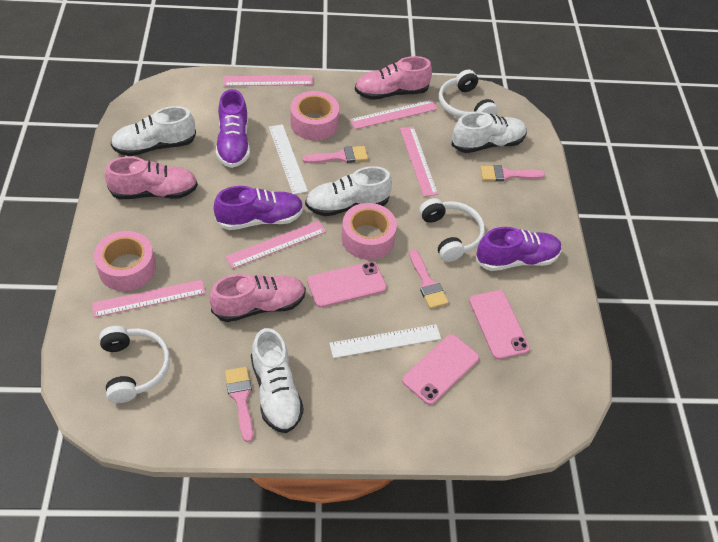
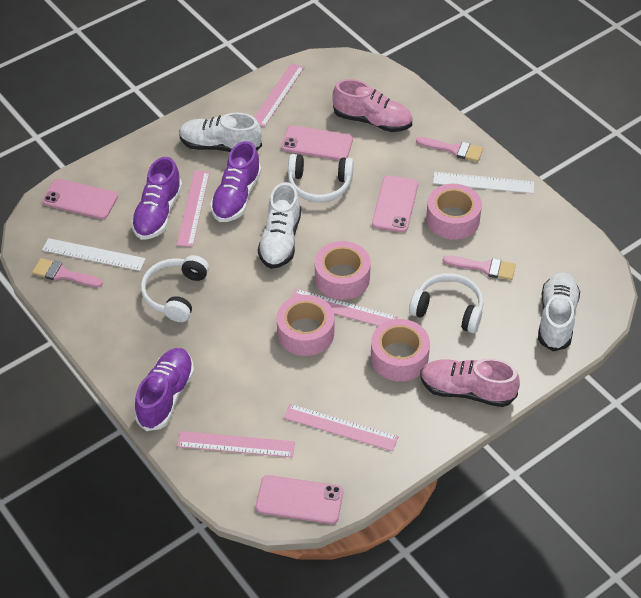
pink brush: [225,367,253,442] [302,146,368,163] [409,249,449,309] [480,165,545,182] = 4 -> [32,258,103,287] [416,137,483,162] [443,255,516,280] = 3
pink phone: [307,261,387,308] [402,334,479,405] [469,290,530,359] = 3 -> [42,179,118,219] [256,475,343,524] [281,125,353,160] [372,176,418,232] = 4
pink shoe: [105,157,198,199] [210,274,306,322] [355,56,432,100] = 3 -> [332,79,412,132] [420,358,520,407] = 2
pink tape: [94,231,156,291] [290,91,339,140] [342,203,397,260] = 3 -> [277,295,334,356] [315,241,371,300] [371,319,430,381] [426,184,482,240] = 4
white shoe: [111,106,196,156] [251,328,304,433] [305,166,392,216] [451,112,527,153] = 4 -> [179,113,262,152] [258,182,301,269] [538,272,580,351] = 3

